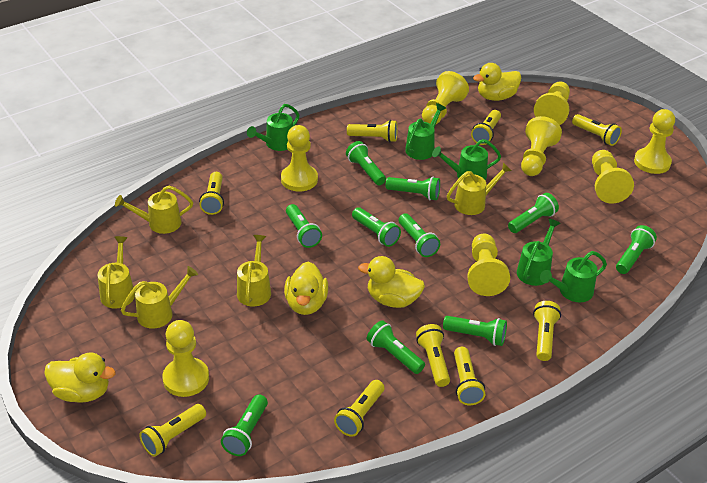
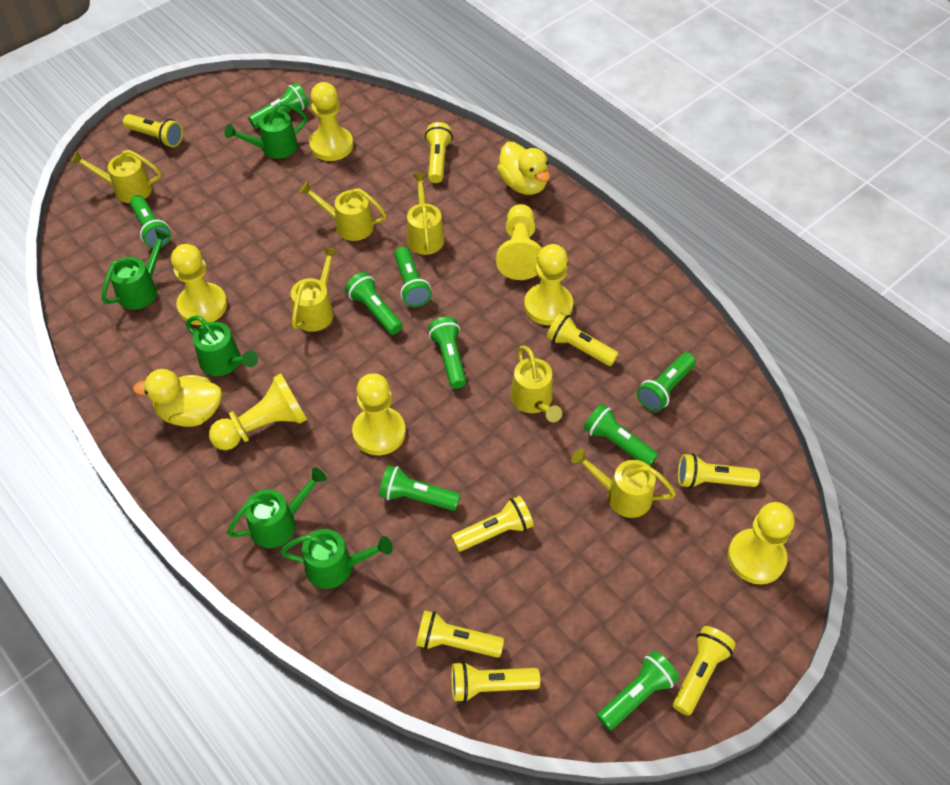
green flashlight: [221,394,268,456] [286,204,322,248] [346,141,386,185] [352,207,401,247] [367,320,425,374] [385,177,440,201] [399,213,440,257] [443,316,507,346] [508,193,559,233] [616,225,657,274] = 10 -> [130,195,171,248] [248,83,309,129] [345,272,403,335] [379,465,460,511] [394,247,432,307] [428,317,467,389] [584,404,658,466] [597,651,679,730] [637,353,696,412] = 9
yellow duck: [44,352,116,403] [284,261,328,315] [358,256,425,308] [473,63,521,101] = 4 -> [133,369,222,427] [497,142,550,195] = 2
yellow flashlight: [139,404,206,457] [199,172,224,215] [334,380,384,437] [347,120,398,142] [416,324,450,387] [454,347,485,405] [471,110,501,145] [533,301,561,361] [572,114,622,146] = 9 -> [123,114,183,147] [416,610,504,658] [425,122,453,183] [451,496,534,552] [451,661,540,702] [546,312,619,366] [673,626,736,716] [678,453,760,489] = 8
yellow pawn: [163,320,209,397] [281,125,318,191] [422,71,469,124] [467,234,510,296] [521,116,562,176] [534,81,570,125] [592,150,634,203] [634,109,675,174] = 8 -> [171,244,227,325] [209,373,307,450] [309,82,353,161] [352,373,406,455] [496,204,542,280] [524,244,573,325] [728,502,795,584] = 7
yellow watering can: [97,236,135,309] [115,186,193,234] [121,266,198,328] [237,235,271,306] [447,163,512,215] = 5 -> [70,150,161,203] [291,247,338,332] [299,181,387,241] [407,173,444,255] [510,346,562,422] [571,448,676,518] = 6

